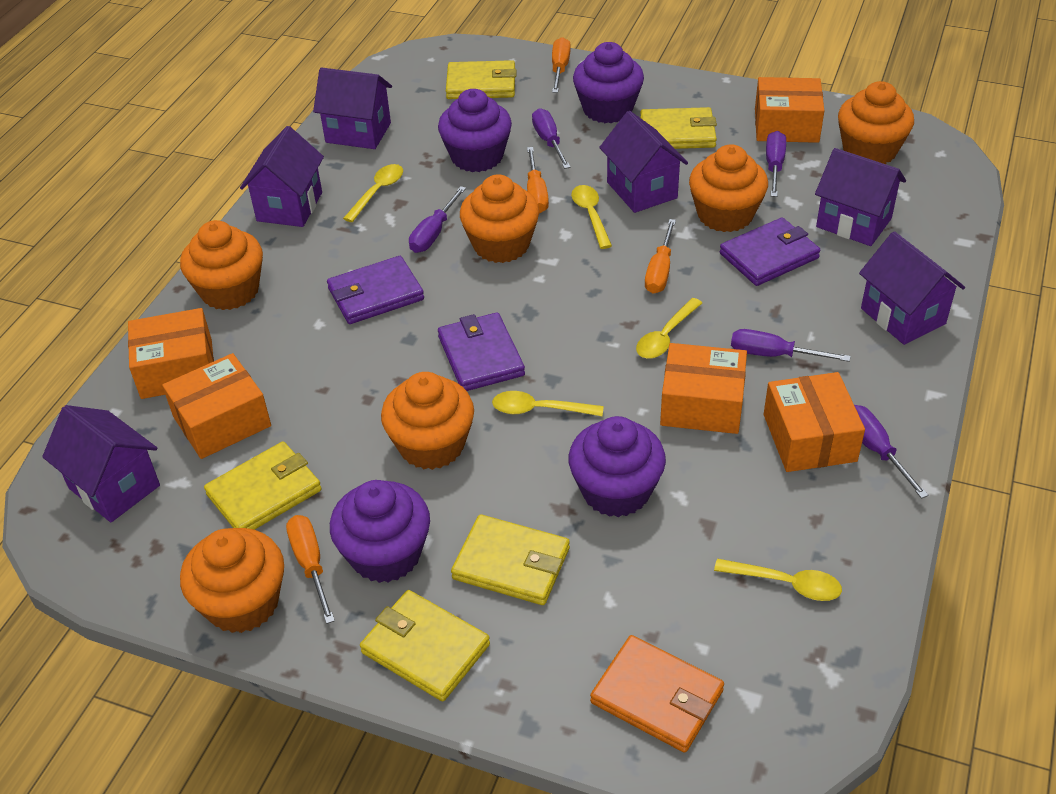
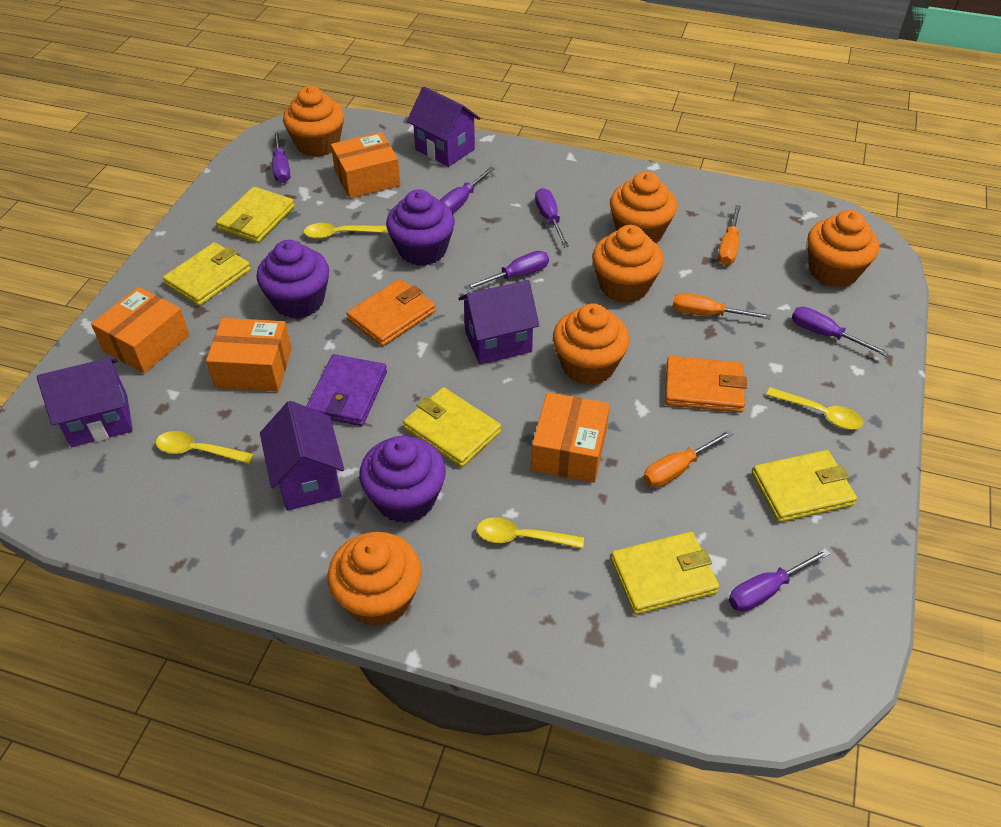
orange box: [128,308,214,399] [162,353,271,459] [660,343,747,434] [755,77,824,143] [764,372,865,472] = 5 -> [91,287,190,373] [206,318,292,392] [331,132,401,199] [531,392,610,483] = 4
orange screwdriver: [286,515,335,624] [527,147,549,213] [552,37,571,93] [645,219,676,294] = 4 -> [643,430,734,488] [672,293,771,320] [718,205,741,265] = 3
orange wallet: [590,635,724,753] = 1 -> [347,279,436,346] [665,356,747,413] = 2
purple cupcake: [330,480,430,583] [438,89,512,172] [569,416,666,517] [573,42,644,123] = 4 -> [257,240,329,319] [359,436,446,523] [386,189,455,266] = 3
purple house: [42,405,160,522] [240,126,324,227] [313,67,392,149] [599,111,688,213] [815,148,906,246] [859,231,965,345] = 6 -> [37,358,133,447] [260,401,344,511] [407,87,480,167] [458,280,539,364] = 4
purple screwdriver: [409,186,466,253] [532,108,571,169] [731,329,851,362] [766,131,786,197] [854,405,928,499] = 5 -> [272,131,290,183] [439,167,495,213] [465,251,549,291] [535,188,569,247] [729,548,831,612] [792,307,889,356] = 6
purple wallet: [327,256,424,324] [438,312,525,391] [720,217,820,286] = 3 -> [306,354,387,426] = 1
yellow spoon: [343,164,403,222] [492,391,604,416] [571,185,612,249] [636,298,702,359] [714,559,842,601] = 5 -> [155,431,254,464] [304,223,387,239] [476,517,584,548] [766,387,864,429] = 4

